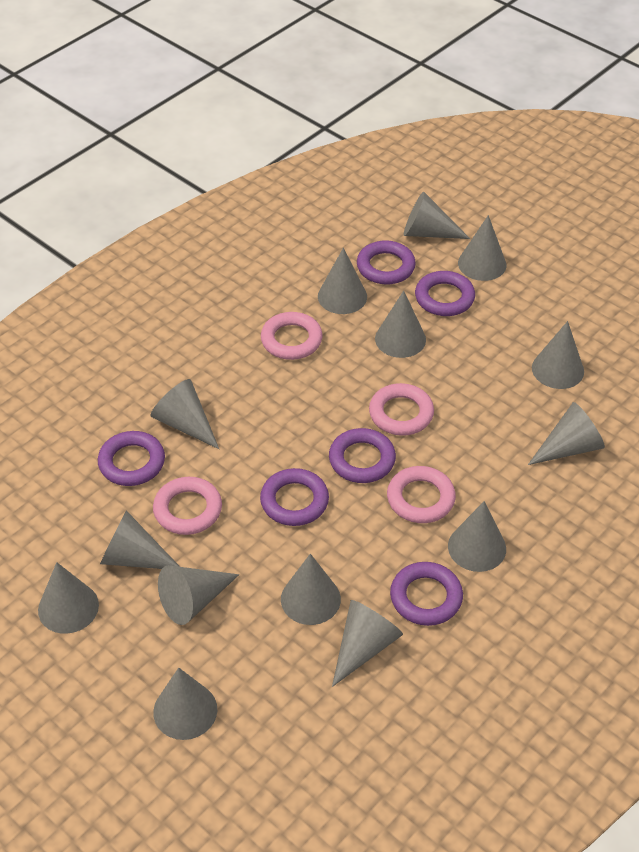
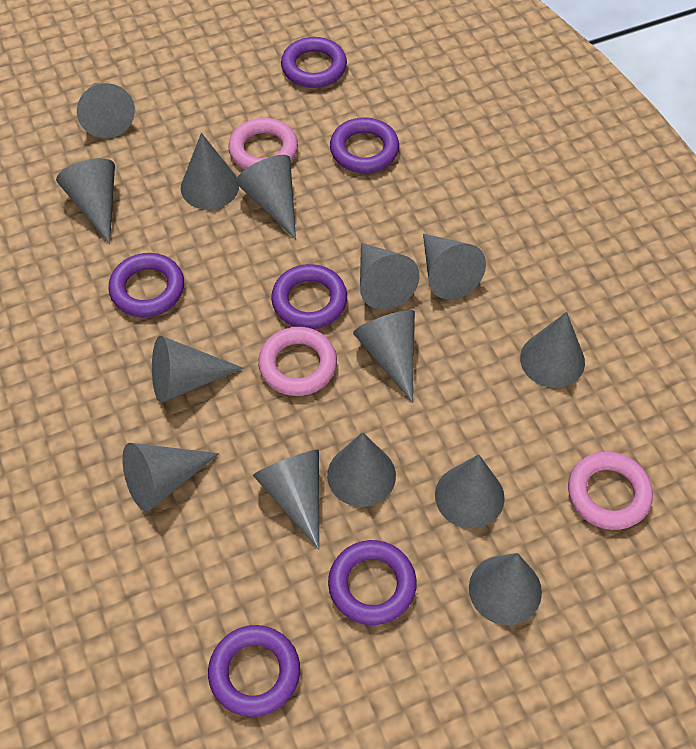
pink ring: [153,477,222,535] [261,312,323,360] [369,383,434,436] [387,466,456,523] = 4 -> [228,118,298,170] [258,327,337,396] [568,452,653,530] = 3

